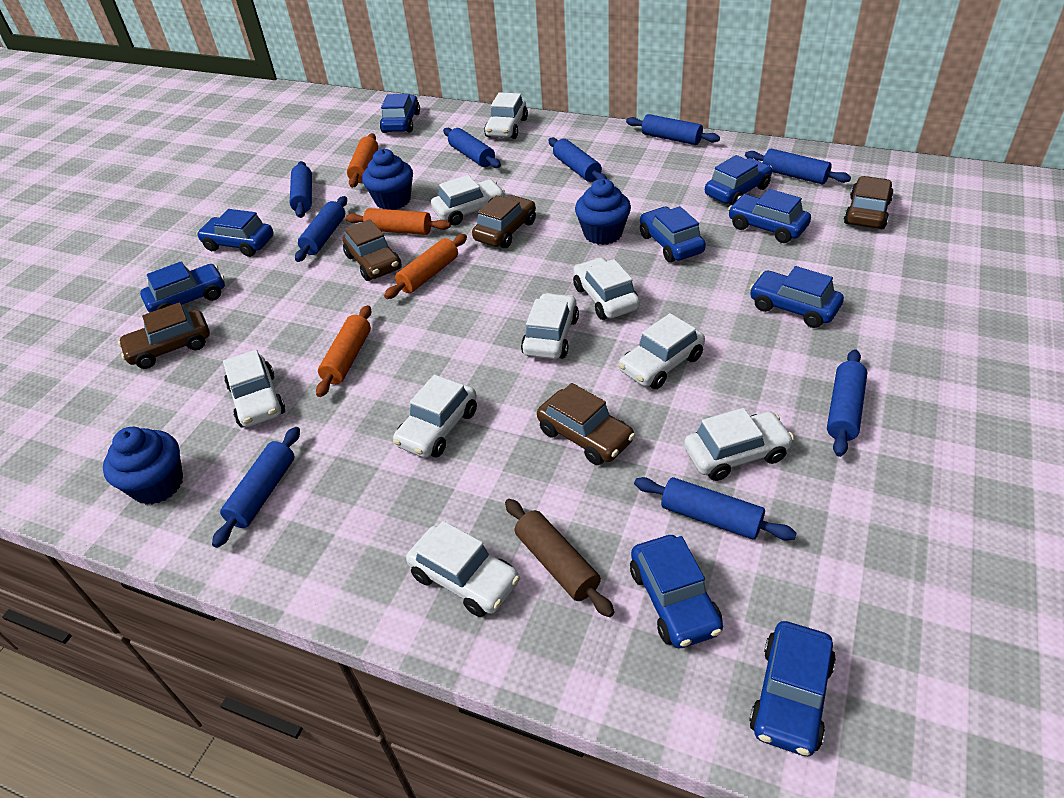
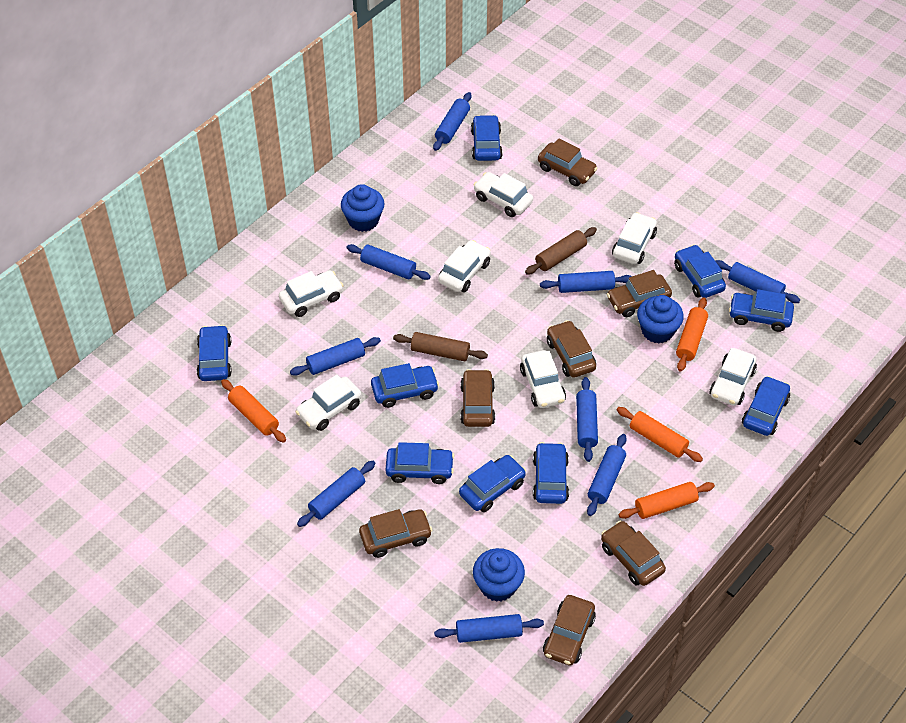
brown car: [118,302,210,369] [343,219,402,281] [472,195,536,248] [537,383,635,465] [844,176,894,229] = 5 -> [359,509,433,558] [460,369,495,427] [538,138,598,186] [543,595,596,666] [547,320,596,378] [601,521,666,586] [607,270,672,317] = 7
brown rolling pin: [505,499,614,617] = 1 -> [393,332,488,361] [525,227,597,275] = 2
white car: [223,350,285,428] [393,375,477,458] [406,521,520,617] [431,175,505,226] [484,92,528,139] [521,293,579,359] [573,257,640,320] [618,313,705,389] [684,408,794,481] = 9 -> [279,270,344,317] [295,375,362,431] [438,240,491,292] [473,172,533,217] [520,350,566,408] [612,212,657,264] [709,348,757,406] = 7

